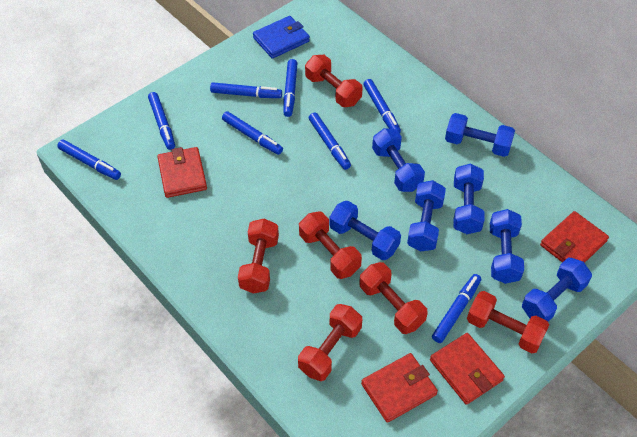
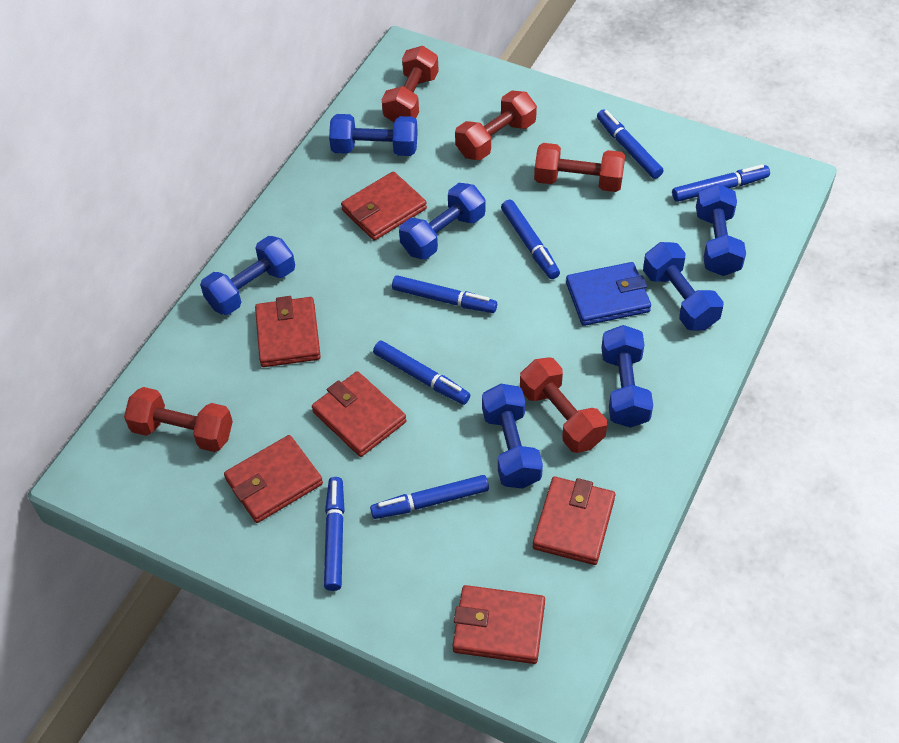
blue marker: [57,140,121,180] [148,92,175,150] [210,82,282,98] [222,111,283,155] [283,59,298,117] [309,112,351,170] [363,79,401,133] [432,274,481,343] = 8 -> [324,477,345,591] [370,475,489,519] [373,340,470,405] [392,275,497,313] [501,200,560,279] [597,109,663,179] [672,164,770,202] = 7
red dumbbell: [238,219,279,294] [298,304,362,381] [299,211,362,279] [305,55,362,107] [359,262,428,334] [467,291,549,353] = 6 -> [124,387,233,452] [382,46,439,122] [455,90,537,160] [520,357,607,453] [534,143,625,192] = 5
red wallet: [157,147,207,198] [361,353,438,423] [430,333,505,405] [540,211,609,263] = 4 -> [224,435,323,523] [255,296,321,367] [312,371,407,457] [341,171,427,241] [453,585,545,664] [533,477,615,565] = 6

